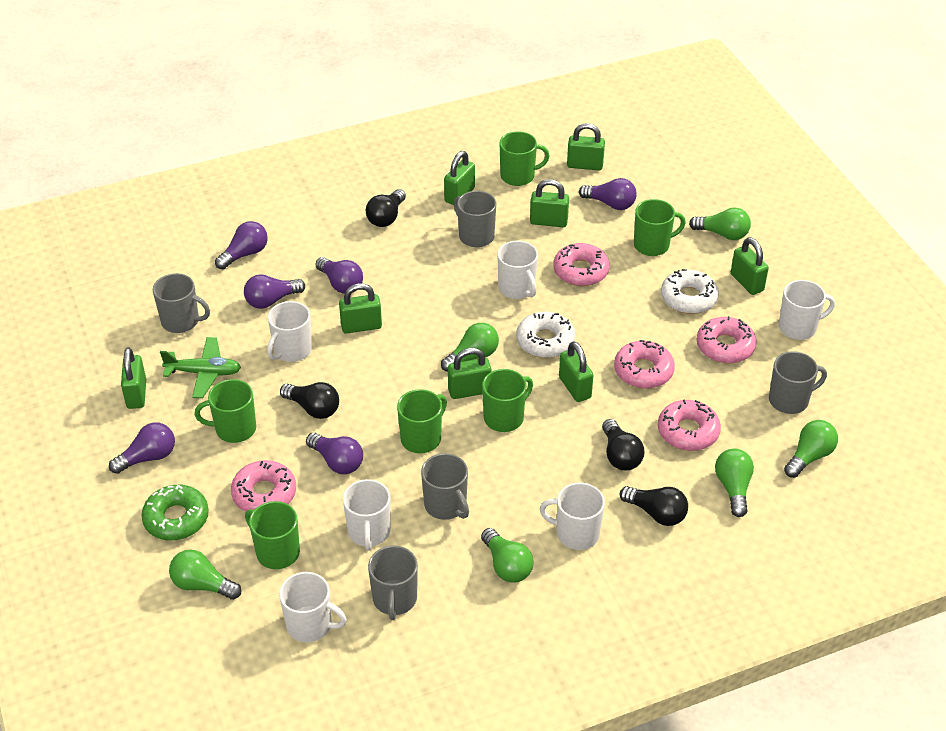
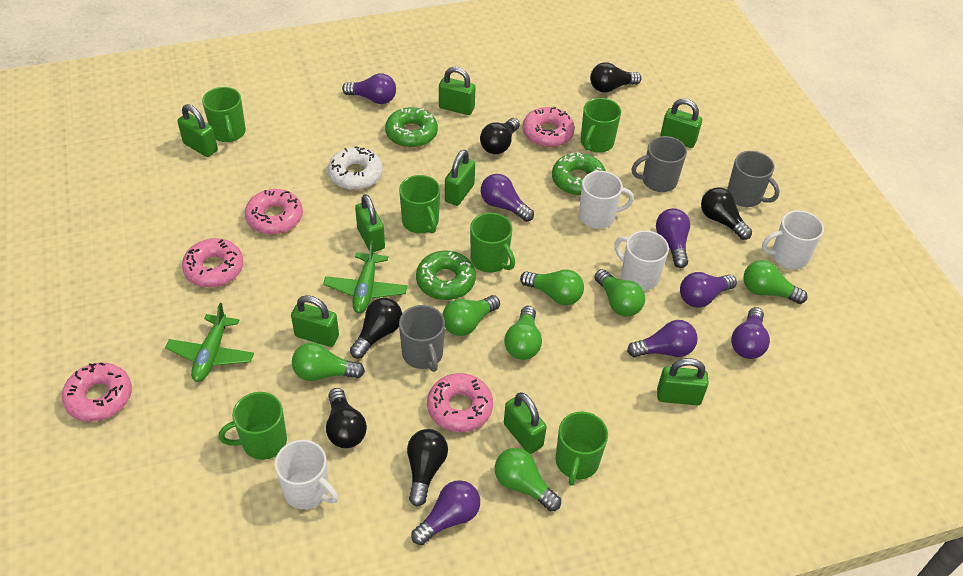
black light bulb: [280,382,339,419] [366,189,406,227] [602,419,644,470] [620,486,688,526] = 4 -> [326,388,367,448] [350,298,402,359] [407,429,448,506] [480,118,520,154] [590,62,642,93] [701,187,752,240] = 6
green donut: [141,485,209,541] = 1 -> [385,107,438,148] [416,251,476,300] [552,152,606,196] = 3
green light bulb: [169,549,241,600] [441,323,499,372] [481,528,533,583] [689,208,751,240] [715,449,754,517] [784,420,838,478] = 6 -> [292,342,365,381] [442,295,500,336] [495,448,561,511] [504,306,542,360] [520,269,584,305] [594,269,645,317] [743,260,807,304] = 7
green plane: [160,337,241,398] = 1 -> [165,303,254,382] [323,241,407,313] = 2
grey mug: [153,273,210,333] [368,545,418,620] [421,453,469,520] [454,191,496,247] [769,351,827,414] = 5 -> [399,305,445,372] [631,136,687,192] [727,151,780,207] = 3
purple light bulb: [109,422,175,474] [215,221,268,270] [244,274,305,309] [306,433,363,474] [316,257,363,294] [579,178,637,210] = 6 -> [342,73,396,104] [411,480,480,545] [481,174,534,222] [627,320,698,357] [656,208,690,268] [680,272,737,308] [731,307,770,359] = 7
white donut: [516,312,575,358] [661,269,719,314] = 2 -> [328,146,383,190] = 1
white mug: [267,301,312,362] [279,572,347,642] [343,479,391,551] [498,241,538,299] [540,483,605,550] [779,280,835,340] = 6 -> [275,440,338,509] [579,171,634,229] [614,230,669,291] [762,210,824,269] = 4

